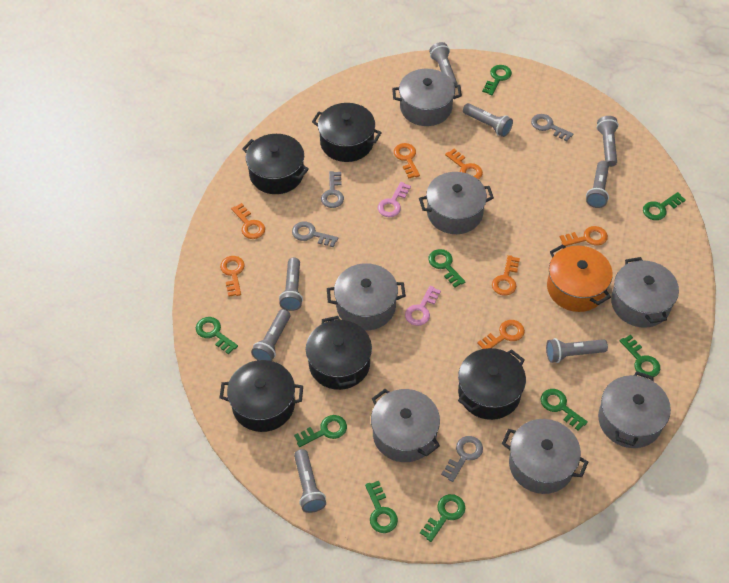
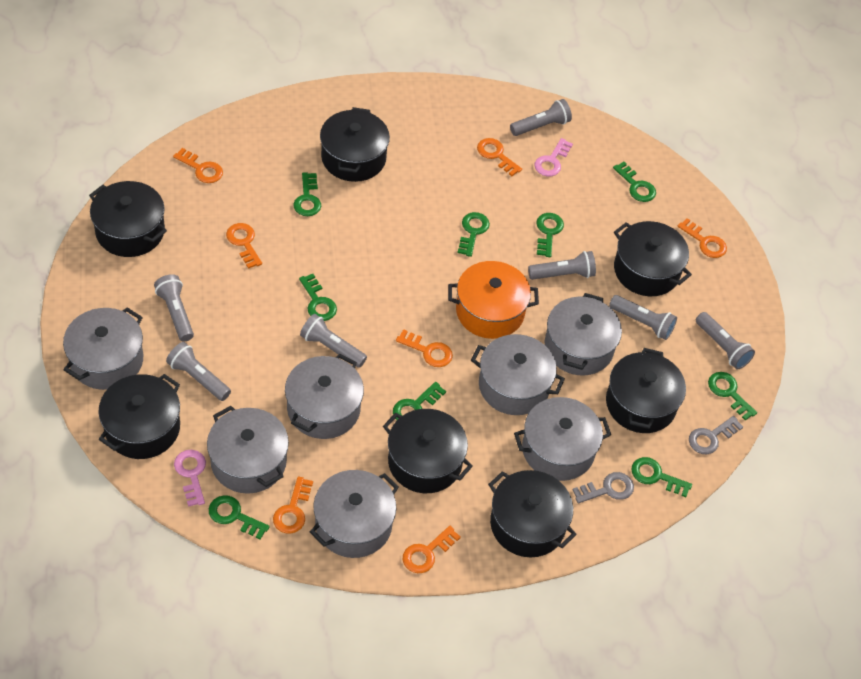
black pot: [219,360,303,432] [242,134,309,194] [306,316,372,390] [312,103,382,162] [458,348,526,420] = 5 -> [89,181,167,257] [98,374,180,459] [320,107,390,182] [383,409,473,493] [488,470,577,557] [606,348,686,433] [614,221,692,296] = 7
grey flashlight: [251,309,290,361] [279,257,303,311] [294,449,326,513] [429,42,457,85] [463,103,513,137] [546,338,608,363] [586,161,609,208] [597,116,619,167] = 8 -> [154,274,194,341] [166,342,231,401] [300,314,367,368] [510,99,572,136] [528,251,596,280] [609,295,677,340] [696,312,755,369] = 7
grey key: [292,221,339,247] [321,171,344,208] [441,436,483,482] [531,114,573,141] = 4 -> [572,472,634,503] [689,416,743,454] = 2

